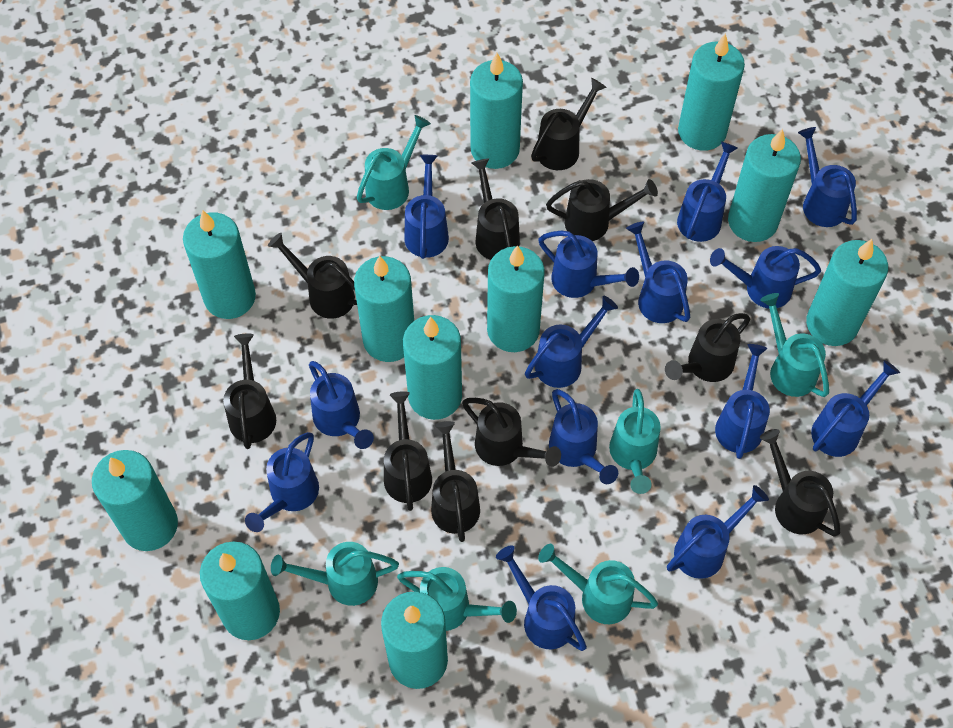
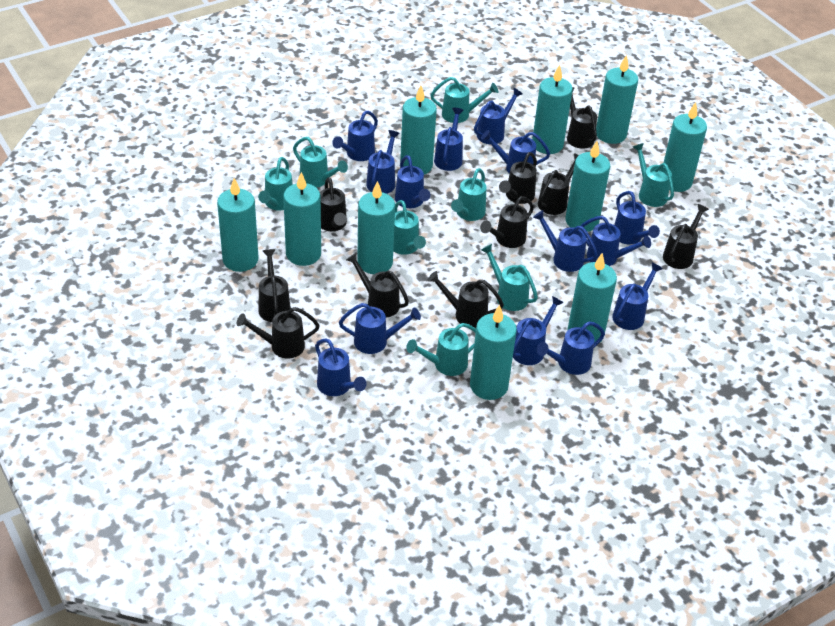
turquoise candle: [92,450,178,551] [183,210,256,319] [200,541,280,640] [354,255,414,362] [381,591,448,689] [403,315,462,420] [470,53,523,169] [487,245,545,352] [678,33,745,151] [728,129,801,242] [806,239,888,346] = 11 -> [217,178,259,272] [283,172,321,266] [357,181,395,274] [400,85,437,175] [470,305,517,400] [532,65,573,154] [565,141,610,232] [567,253,617,342] [596,55,638,144] [663,102,707,192] = 10
turquoise watering can: [271,542,399,606] [357,115,431,210] [397,567,517,631] [538,544,658,624] [609,389,661,494] [760,293,829,397] = 6 -> [258,157,293,211] [293,137,348,188] [393,200,426,255] [406,323,476,376] [430,77,498,123] [451,168,487,221] [481,244,538,311] [633,143,674,207] = 8

